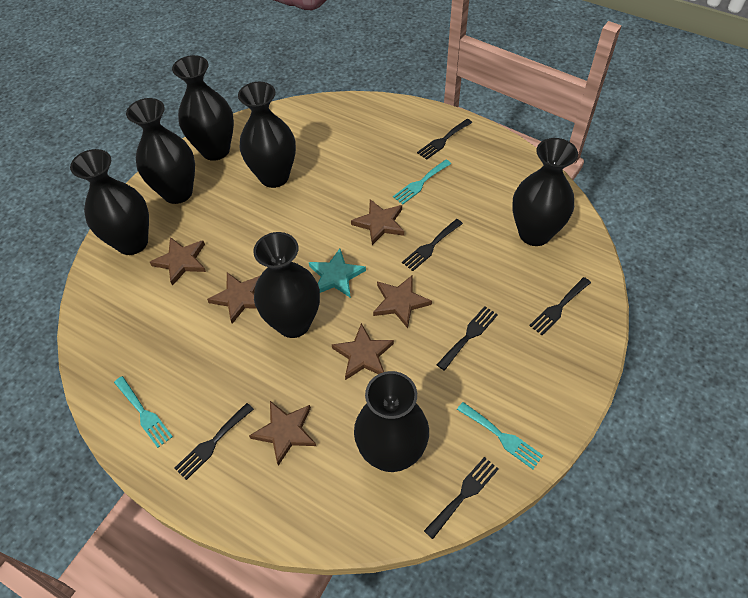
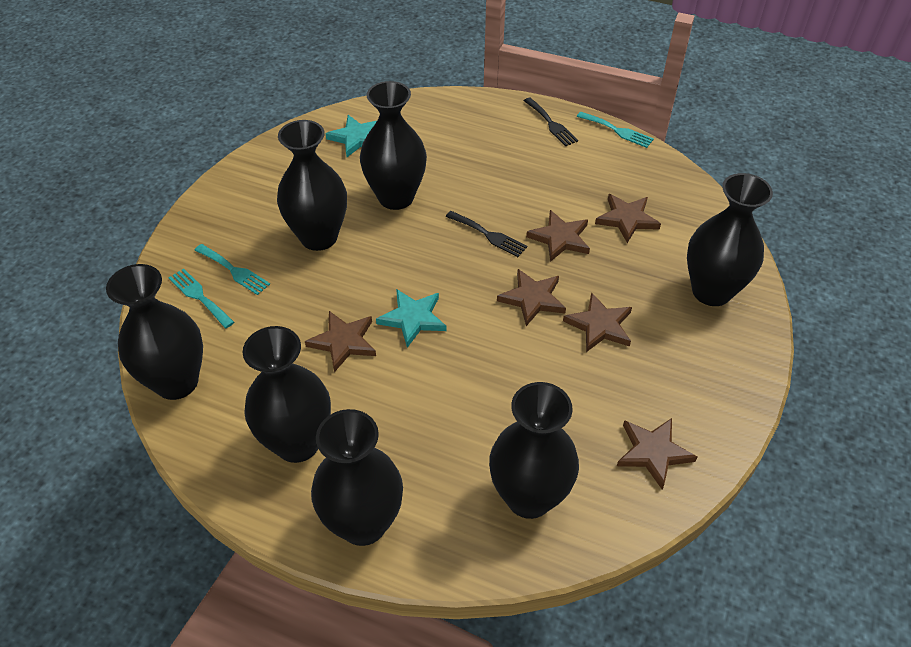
black fork: [175,403,254,480] [402,219,463,271] [417,119,472,160] [424,457,499,539] [437,306,498,371] [529,277,591,335] = 6 -> [446,211,527,257] [524,98,578,146] = 2
turquoise star: [309,249,366,298] = 1 -> [326,115,377,157] [376,289,446,348] = 2

